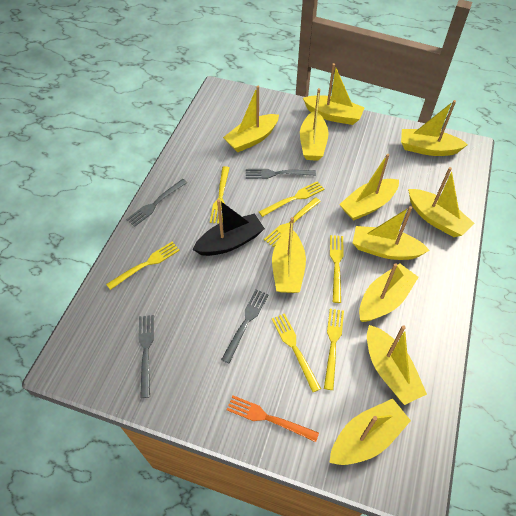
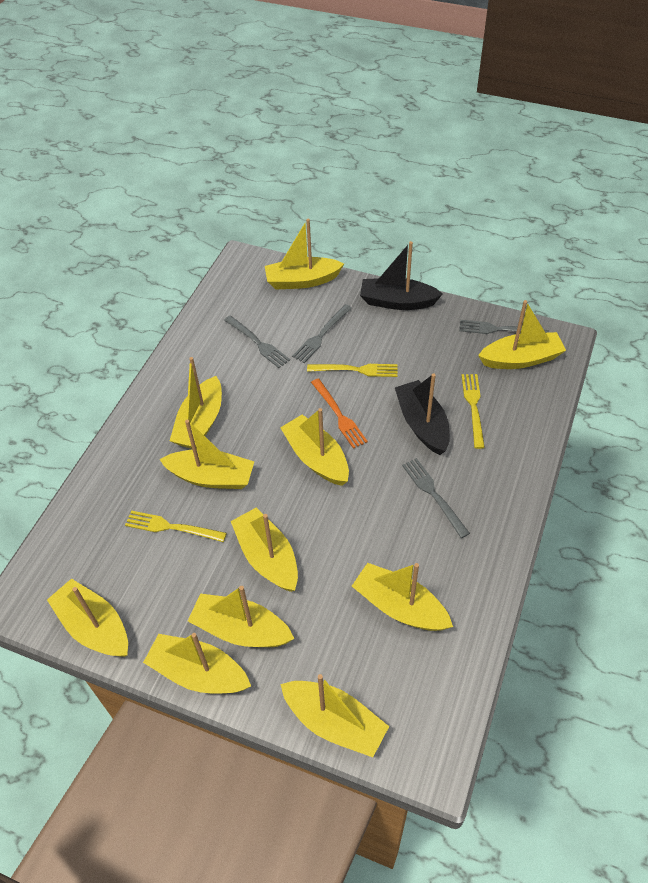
black boat: [193,199,265,256] = 1 -> [360,241,443,310] [395,373,450,455] = 2
yellow fork: [106,242,180,290] [210,166,230,224] [259,181,325,217] [264,197,321,247] [272,313,321,392] [324,309,344,390] [330,235,344,303] = 7 -> [125,510,227,542] [307,364,397,377] [461,374,485,449] = 3

